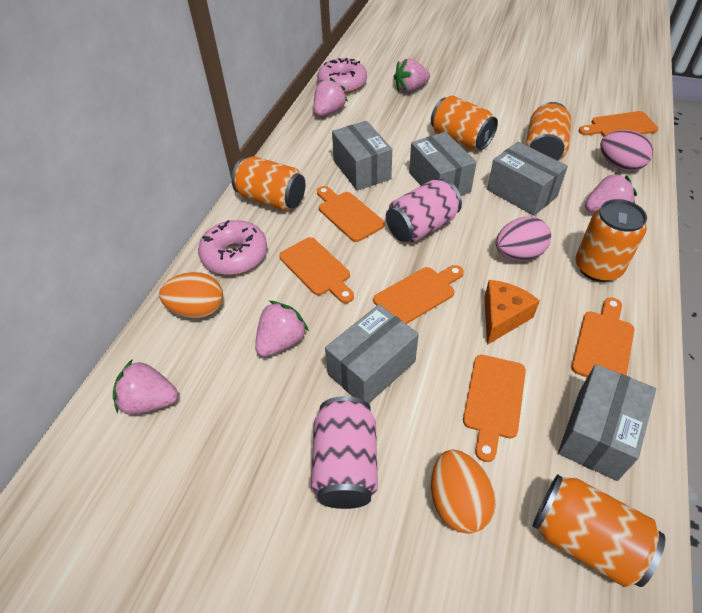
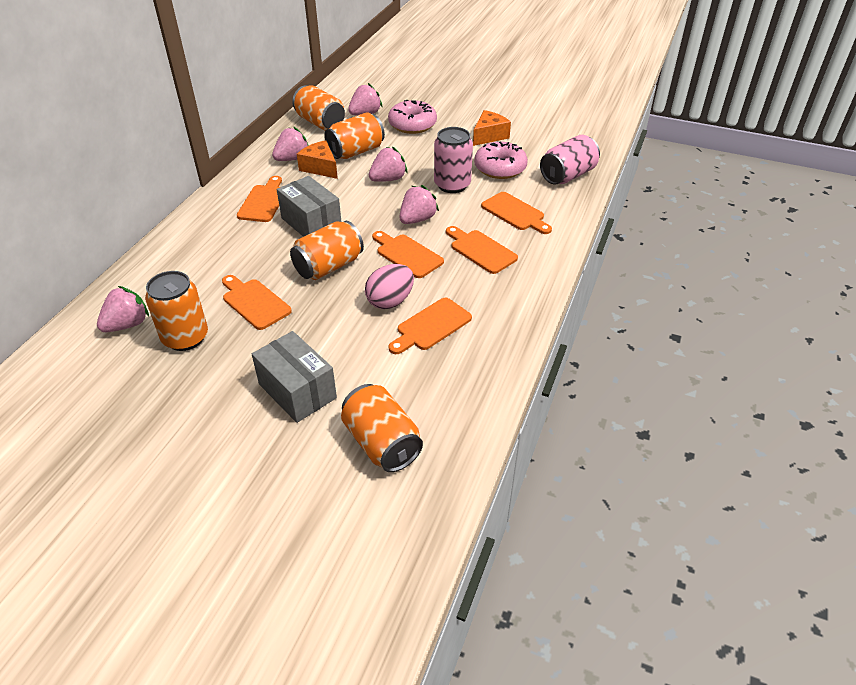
grey box: [325,304,419,404] [332,121,392,191] [409,132,476,196] [487,142,568,216] [558,364,656,481] = 5 -> [252,331,337,423] [277,176,341,237] = 2
orange cheese: [484,280,540,345] = 1 -> [297,140,338,179] [473,110,511,146] = 2
orange egg: [159,272,223,319] [431,450,496,534] = 2 -> none = 0
pink egg: [496,217,551,261] [600,130,653,171] = 2 -> [365,264,414,309] = 1

